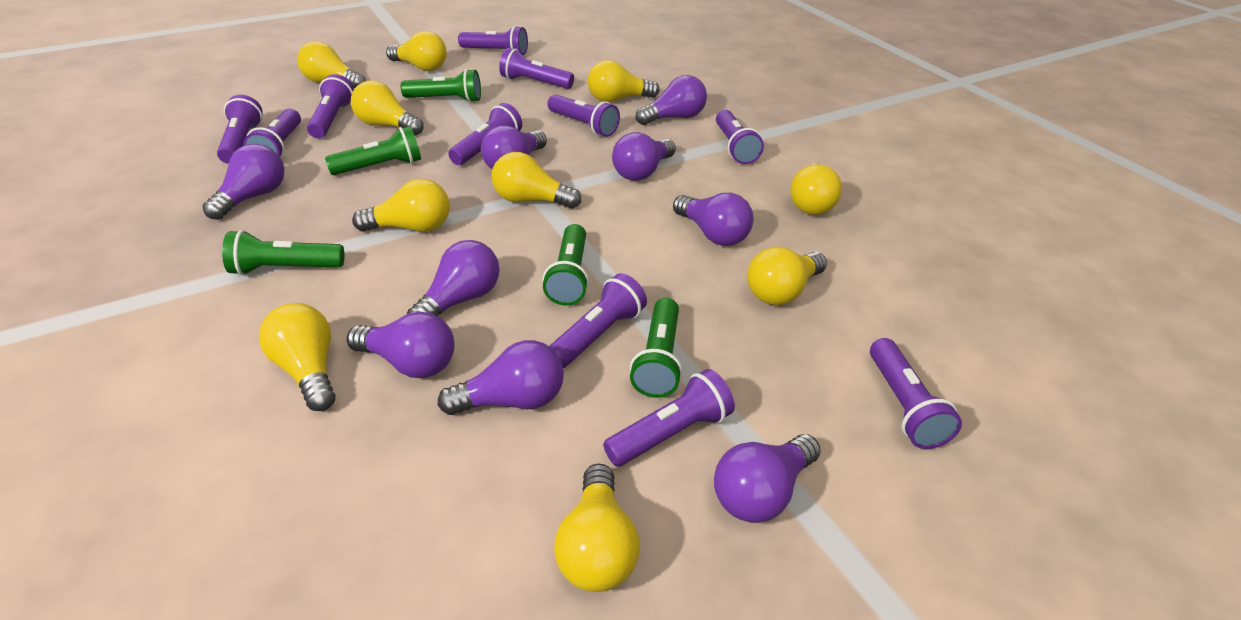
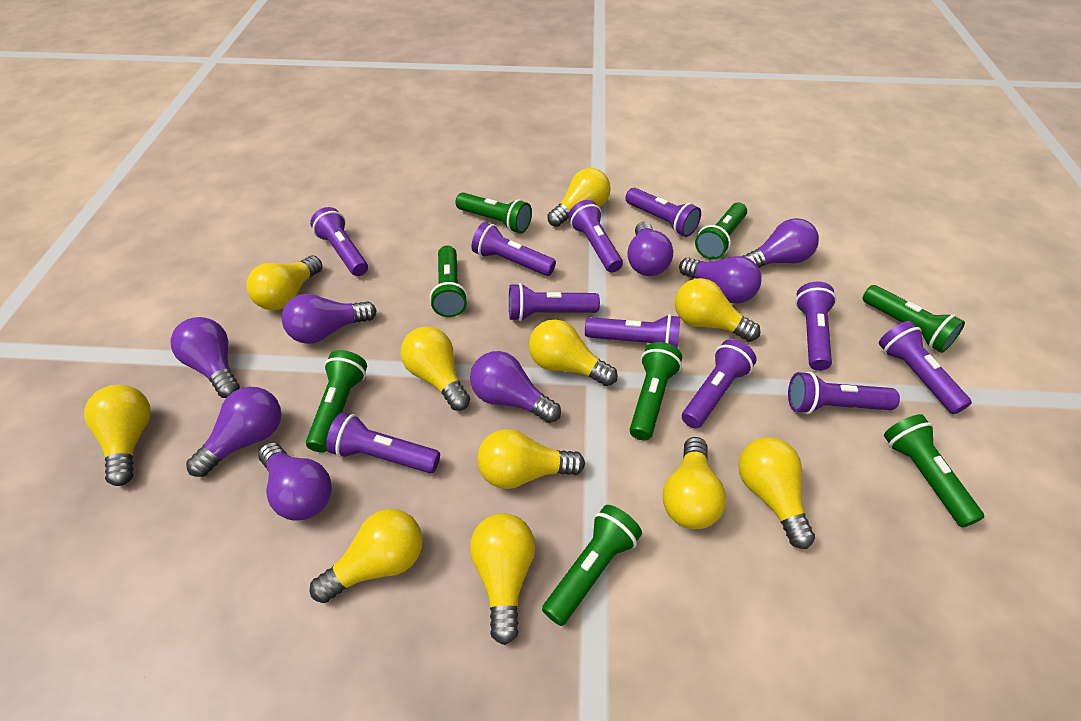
green flashlight: [222,230,344,275] [325,126,421,175] [401,69,481,102] [542,224,589,306] [630,298,683,398] = 5 -> [306,350,367,453] [430,246,468,317] [455,192,532,233] [542,505,642,626] [630,342,682,441] [695,202,747,260] [862,285,965,353] [884,414,984,528] = 8
purple light bulb: [203,144,284,220] [347,312,455,378] [407,240,499,316] [438,340,564,415] [481,125,547,169] [612,132,676,181] [635,75,707,125] [673,193,754,246] [714,434,821,523] = 9 -> [171,317,240,398] [186,387,281,477] [258,442,332,520] [282,294,377,344] [470,351,561,423] [627,222,673,276] [679,256,762,303] [743,218,819,268] = 8
yellow light bulb: [259,303,335,411] [297,41,366,89] [351,80,423,136] [352,179,450,232] [386,31,447,71] [492,152,581,209] [554,464,640,592] [588,60,660,102] [747,247,827,305] [790,164,842,215] = 10 -> [84,385,151,486] [247,256,323,310] [310,509,423,603] [401,327,470,411] [470,513,535,645] [477,429,585,489] [529,319,618,386] [547,168,611,227] [663,437,726,529] [675,278,761,342] [739,437,815,549] = 11

